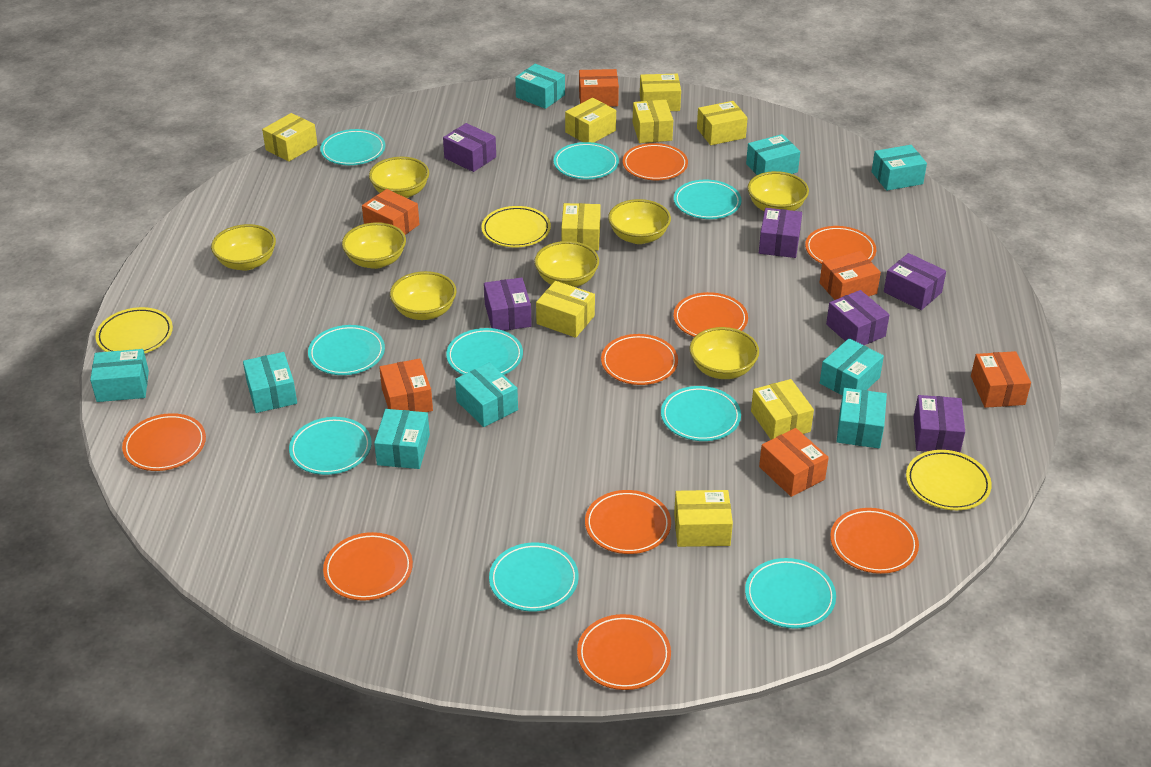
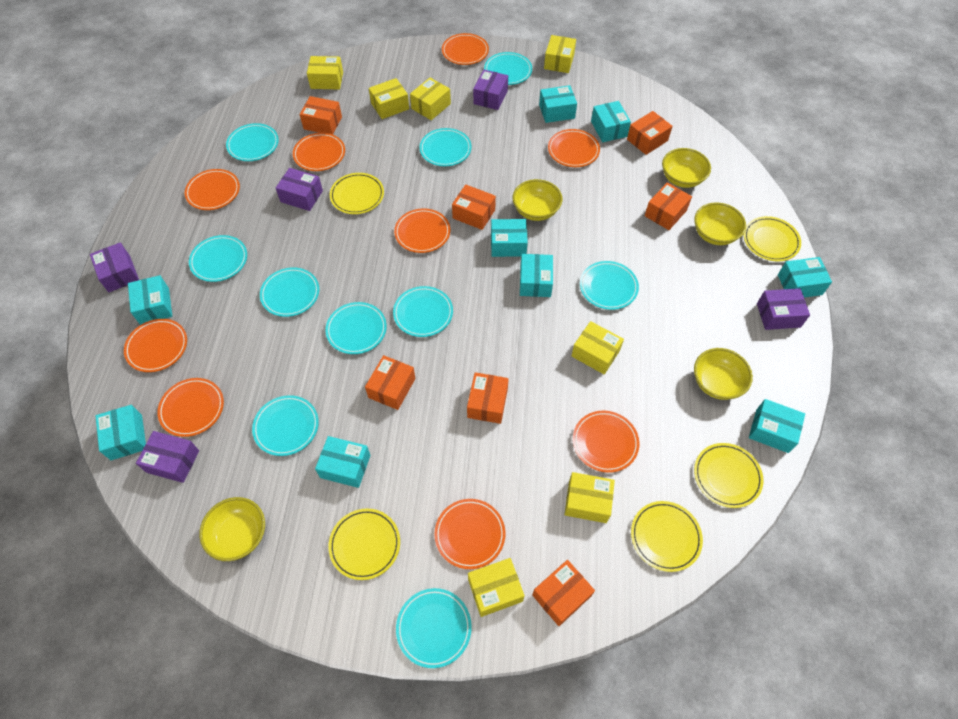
orange box: [362,189,419,235] [379,358,433,412] [579,69,619,107] [759,428,829,497] [820,251,881,300] [971,351,1031,408] = 6 -> [300,96,342,134] [365,355,415,410] [452,184,496,230] [467,372,509,424] [532,560,595,626] [627,111,672,155] [645,182,692,230] = 7
purple box: [443,123,496,172] [484,278,532,331] [759,208,802,258] [826,290,890,345] [884,253,946,310] [914,395,965,452] = 6 -> [90,242,139,292] [136,431,199,483] [276,168,323,211] [473,70,508,110] [757,288,810,330] = 5
turquoise plate: [289,417,372,475] [308,325,385,375] [320,129,385,165] [446,328,523,375] [489,543,579,611] [553,142,619,179] [661,386,741,441] [674,180,742,219] [745,558,836,629] = 9 -> [189,235,247,282] [226,123,279,161] [252,395,319,456] [260,268,319,317] [325,302,387,354] [393,286,453,337] [396,588,472,668] [420,128,472,166] [484,52,532,85] [580,261,639,310] = 10
yellow bowl: [211,224,276,271] [342,222,406,269] [369,157,429,198] [390,271,457,320] [534,241,599,287] [608,199,671,244] [689,327,759,379] [747,171,809,211] = 8 -> [199,497,265,561] [513,179,562,221] [662,148,711,188] [694,202,746,245] [694,348,753,400] = 5
yellow box: [262,113,318,162] [536,281,595,338] [561,203,601,251] [565,98,616,143] [633,100,673,143] [640,74,681,111] [674,490,733,547] [697,101,747,145] [751,379,814,440] = 9 -> [307,56,343,90] [369,78,409,119] [410,78,451,120] [468,558,525,617] [544,35,576,73] [564,472,615,523] [572,321,624,374] = 7
yellow plate: [95,307,173,354] [482,206,551,247] [906,450,992,510] = 3 -> [329,509,400,580] [330,173,384,214] [631,501,703,572] [694,443,764,508] [743,216,801,262] = 5

